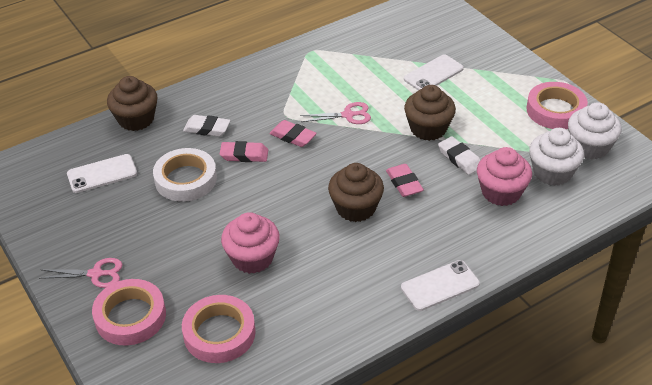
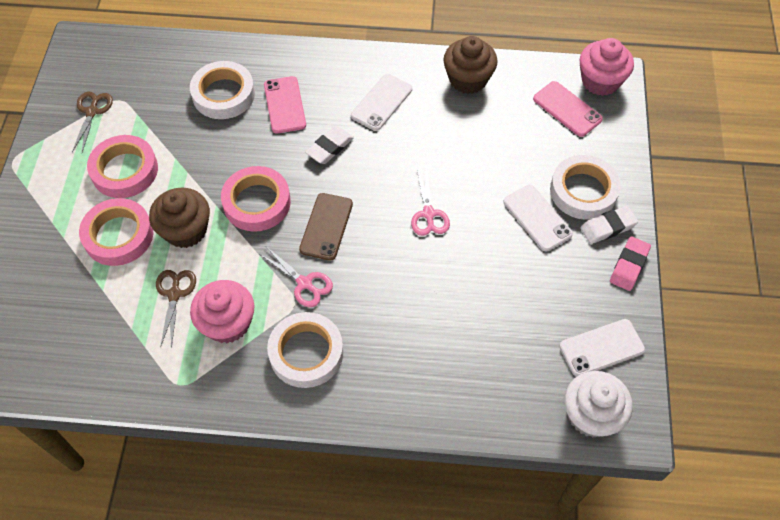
brown cupcake: [107,76,157,131] [328,163,384,222] [404,85,456,141] = 3 -> [149,188,210,248] [443,36,498,94] = 2
brown phone: none = 0 -> [299,193,353,261] = 1
brown scissors: none = 0 -> [72,92,113,152] [156,270,196,348] = 2
pink eraser: [220,141,268,162] [269,120,317,147] [386,164,424,197] = 3 -> [610,236,651,291] = 1
pink phone: none = 0 -> [264,76,306,133] [533,81,603,137] = 2
white cupcake: [529,128,584,186] [568,102,622,159] = 2 -> [564,371,633,437] = 1
white tape: [153,148,217,202] = 1 -> [190,61,255,119] [267,312,343,388] [550,155,621,220] = 3

